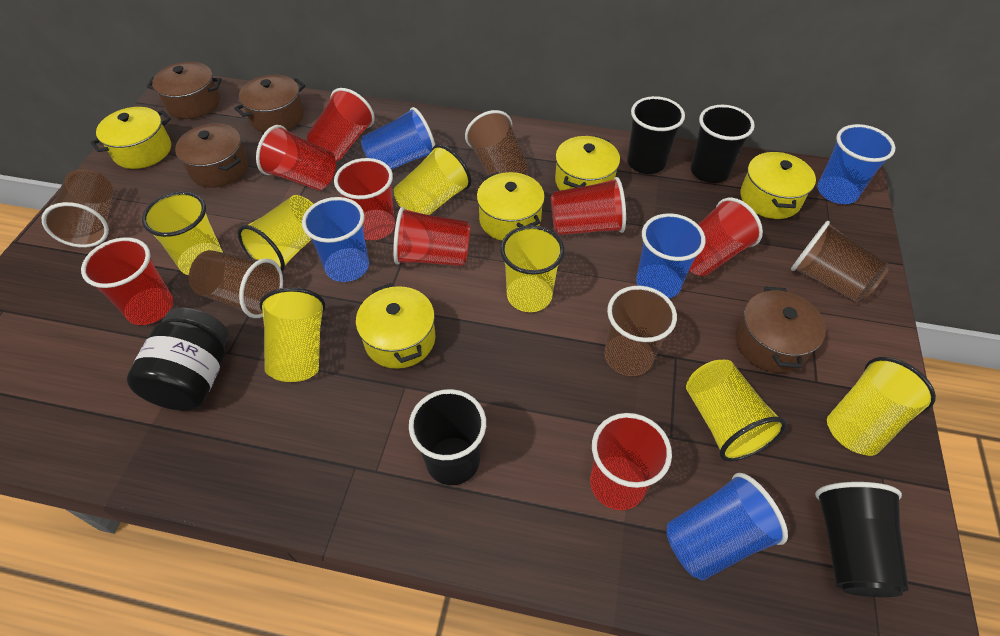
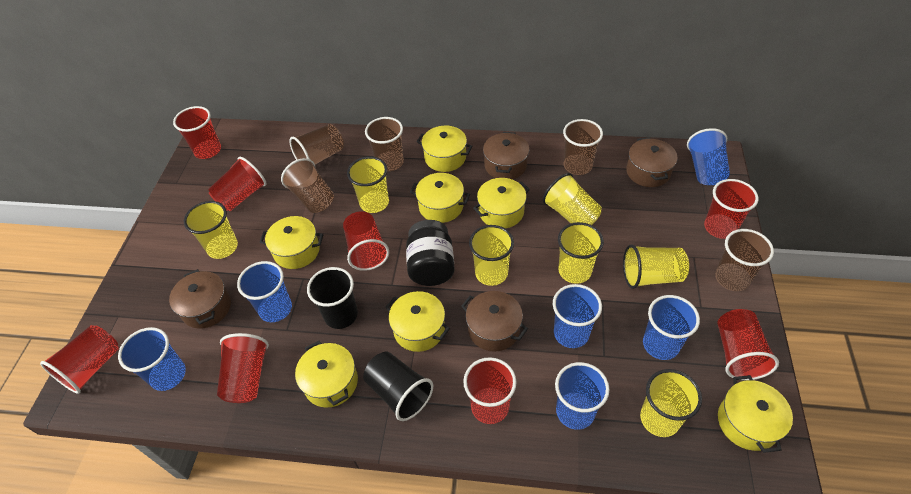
black cup: [409,389,486,485] [627,96,685,174] [690,105,755,183] [815,482,909,597] = 4 -> [307,267,358,329] [363,352,433,421] = 2
blue cup: [302,197,369,282] [361,107,435,170] [636,213,705,299] [666,473,788,581] [817,124,895,204] = 5 -> [118,327,186,391] [237,261,292,322] [553,284,602,348] [555,362,610,430] [643,295,700,360] [687,128,730,185] = 6
yellow pot: [90,107,171,169] [356,283,435,369] [477,172,545,241] [555,136,620,190] [740,151,816,219] = 5 -> [260,216,323,269] [295,341,358,408] [386,291,450,352] [410,173,470,223] [417,126,473,172] [473,178,530,228] [718,375,793,453] = 7

